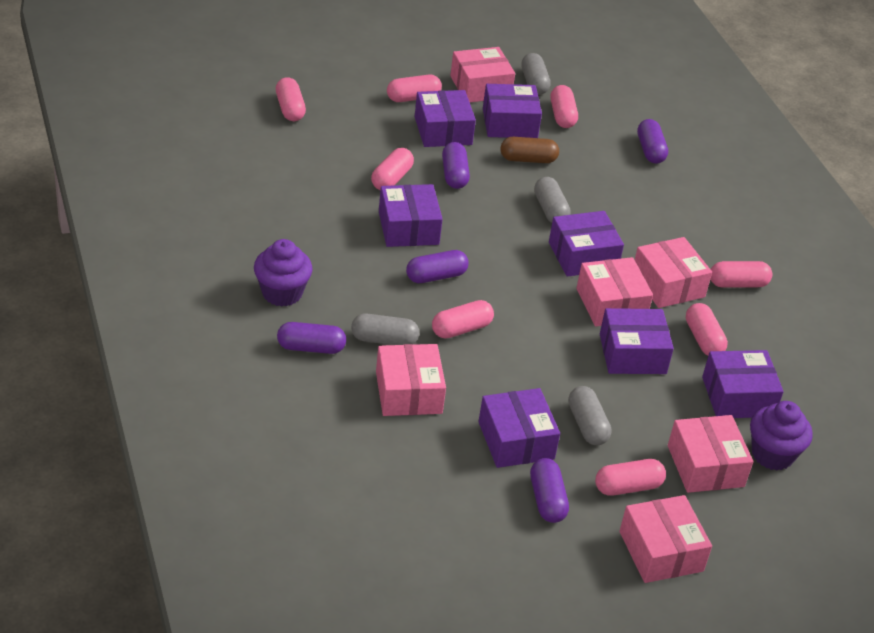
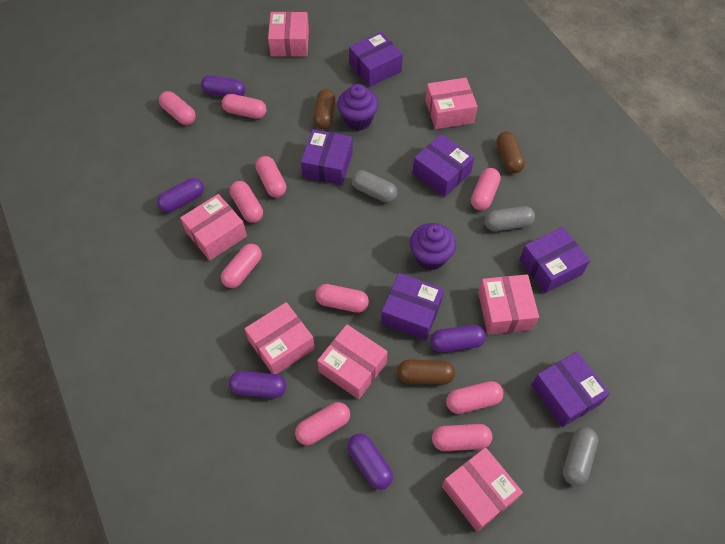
brown capsule: [500,137,559,163] = 1 -> [313,89,335,129] [397,359,455,385] [496,131,525,174] = 3
grey capsule: [351,314,419,345] [521,53,551,95] [534,177,571,223] [568,386,612,445] = 4 -> [352,170,397,203] [485,206,535,231] [563,427,598,486] = 3
pink box: [376,344,446,416] [450,47,515,102] [577,257,653,326] [619,495,712,583] [635,237,712,308] [668,415,753,493] = 6 -> [180,194,247,260] [245,302,315,374] [268,12,309,57] [317,324,388,399] [425,78,477,129] [442,447,523,532] [478,274,539,335] = 7
pink capsule: [276,77,306,121] [371,148,414,190] [387,75,442,102] [432,300,494,338] [550,85,578,128] [595,459,666,496] [686,303,728,356] [711,261,772,288] = 8 -> [159,91,196,125] [221,244,262,288] [222,94,267,119] [230,181,263,223] [256,156,286,198] [295,402,350,445] [315,284,369,313] [432,424,492,451] [446,381,503,414] [471,168,501,211] = 10
purple box: [379,184,443,247] [415,90,476,147] [479,388,560,468] [483,84,542,138] [549,211,624,277] [600,308,674,374] [702,350,784,418] = 7 -> [301,129,353,185] [349,32,403,87] [381,273,444,340] [413,134,474,197] [520,227,590,293] [531,352,610,427] = 6

